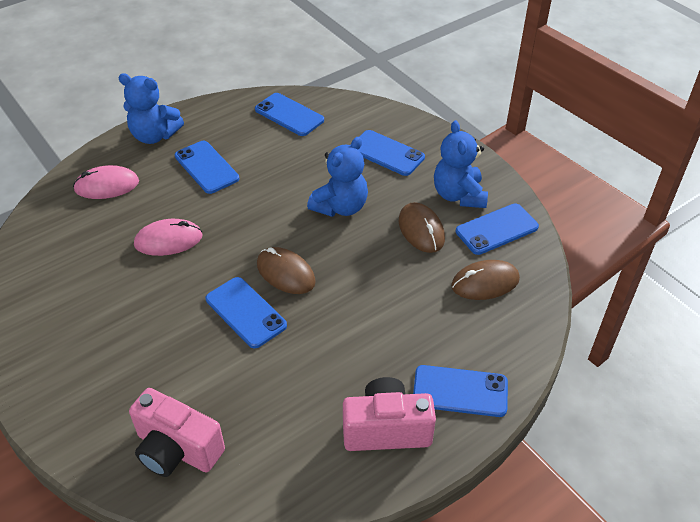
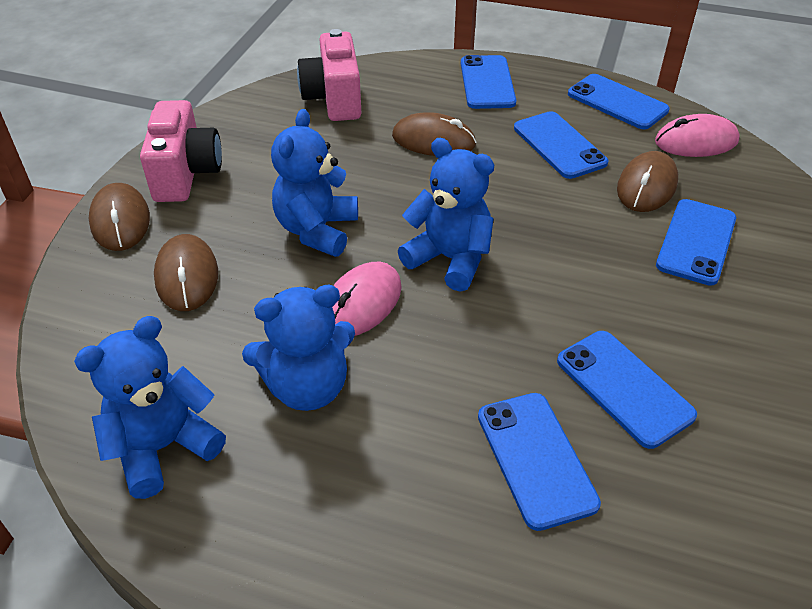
blue teddy bear: [118,73,184,144] [307,137,368,217] [434,120,488,208] = 3 -> [74,316,226,499] [242,285,355,411] [271,109,358,257] [398,138,494,292] = 4
brown mouse: [257,247,316,294] [399,202,445,253] [451,260,520,300] = 3 -> [89,183,150,251] [154,234,218,311] [392,112,476,156] [617,151,678,212] = 4

